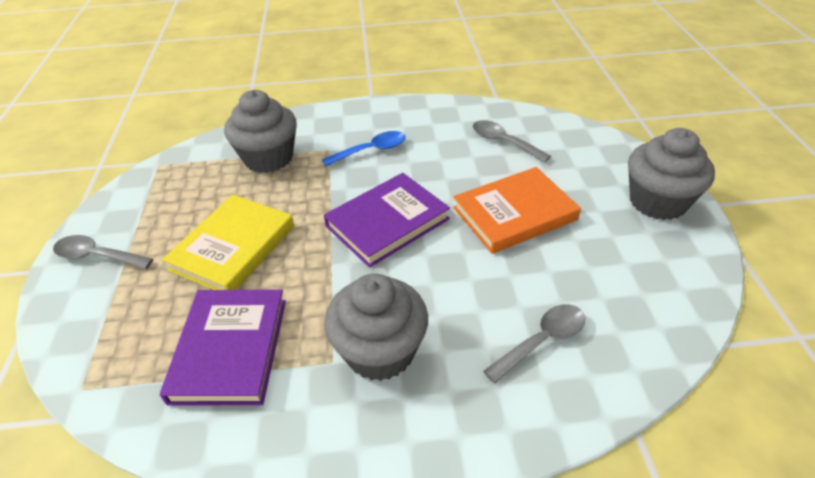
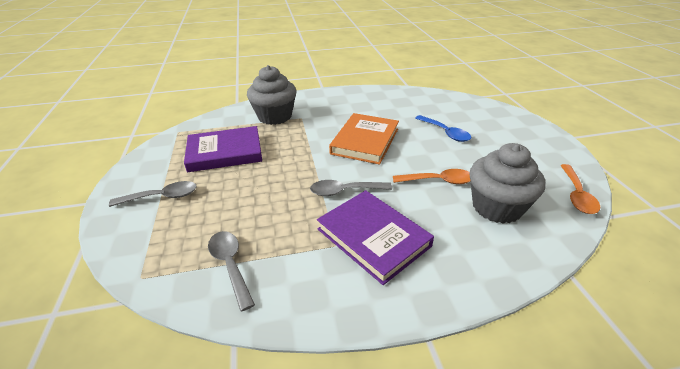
grey cupcake: [224,90,297,173] [324,273,428,381] [628,128,715,220] = 3 -> [247,65,296,125] [470,143,546,224] = 2
orange spoon: none = 0 -> [393,169,470,184] [560,164,600,214] = 2
yellow book: [162,195,294,290] = 1 -> none = 0

